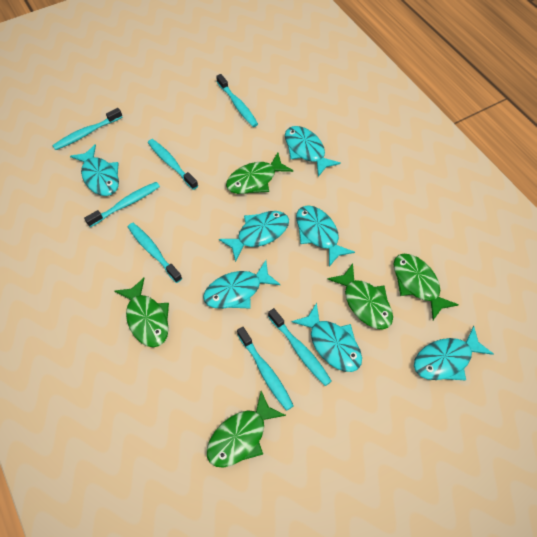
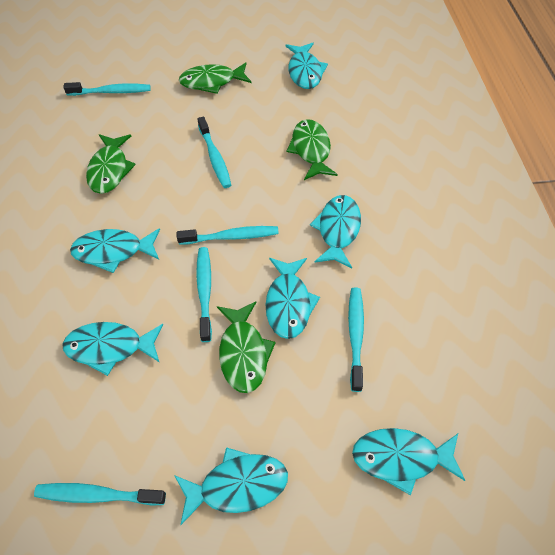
green fish: [114,278,169,347] [207,391,286,468] [226,153,293,194] [328,263,393,329] [393,254,459,320] = 5 -> [86,134,136,194] [179,62,251,94] [217,302,276,393] [286,119,338,180] = 4
turquoise toothbrush: [52,108,122,150] [84,182,160,227] [128,223,182,283] [148,139,198,190] [216,74,258,127] [237,327,294,411] [268,308,332,386] = 7 -> [34,483,166,506] [63,82,151,96] [176,226,279,245] [196,247,212,342] [197,116,231,188] [348,287,364,392] = 6

